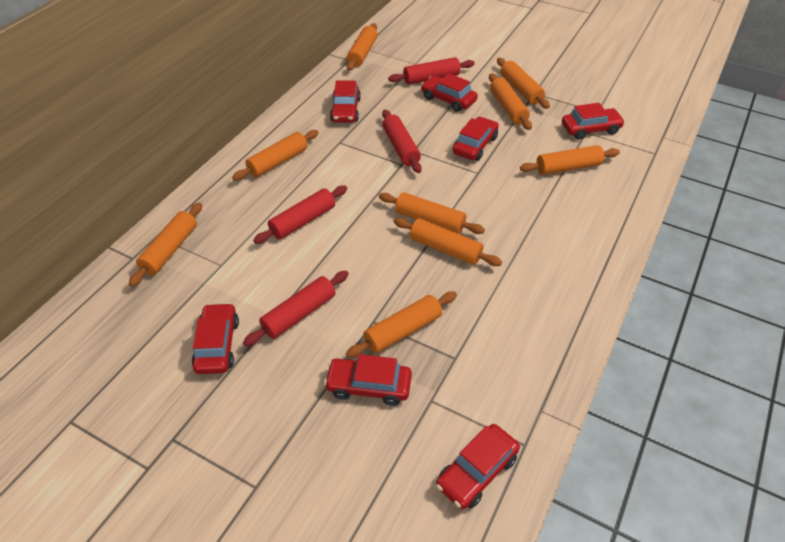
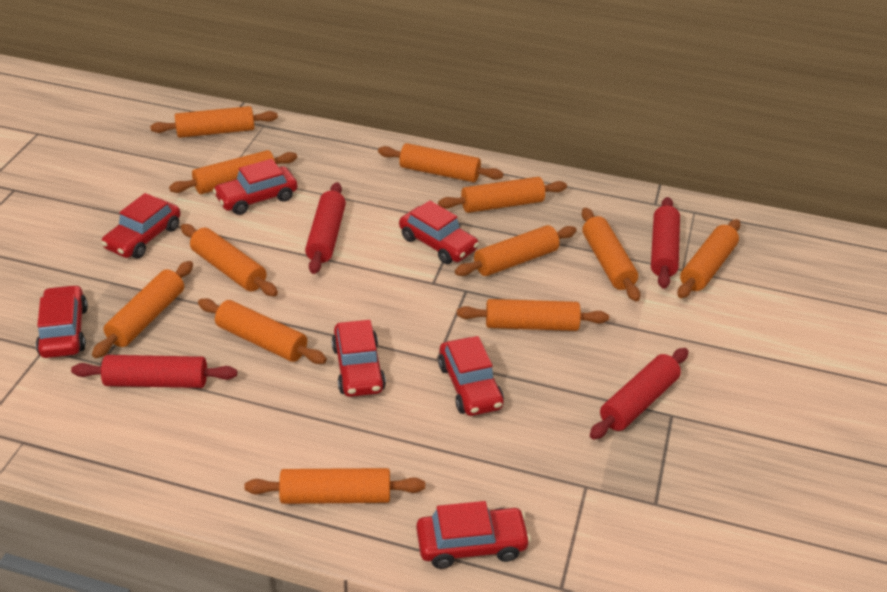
orange rolling pin: [129,203,202,287] [232,130,319,181] [346,292,457,358] [347,23,378,71] [379,192,485,234] [394,218,502,266] [489,73,532,130] [497,58,550,109] [520,145,620,175] = 9 -> [92,261,193,358] [150,106,278,138] [169,150,297,194] [181,224,278,296] [198,298,327,364] [245,468,425,504] [378,143,504,182] [438,177,567,213] [455,225,577,276] [457,299,609,331] [582,208,640,301] [677,219,741,298] = 12

